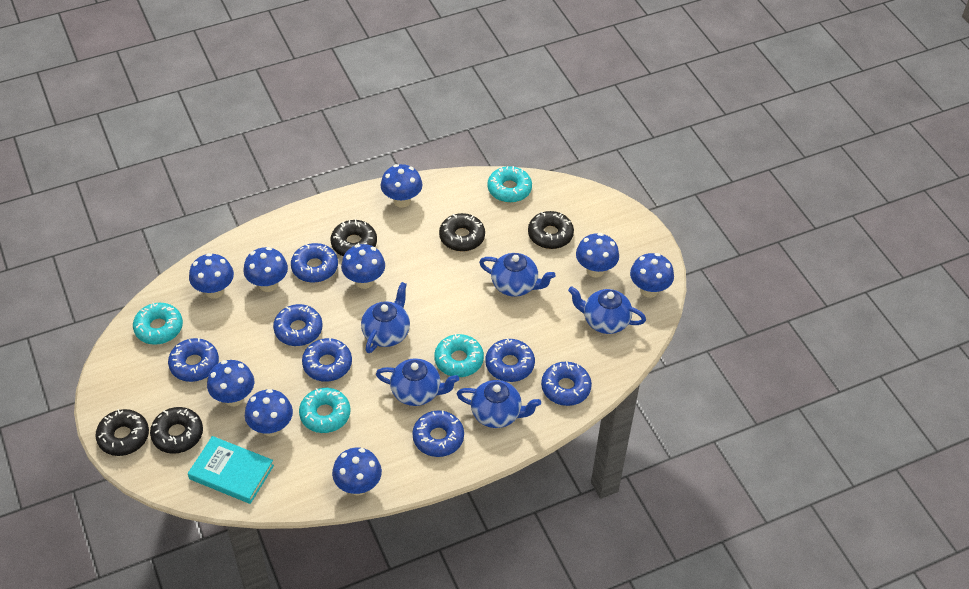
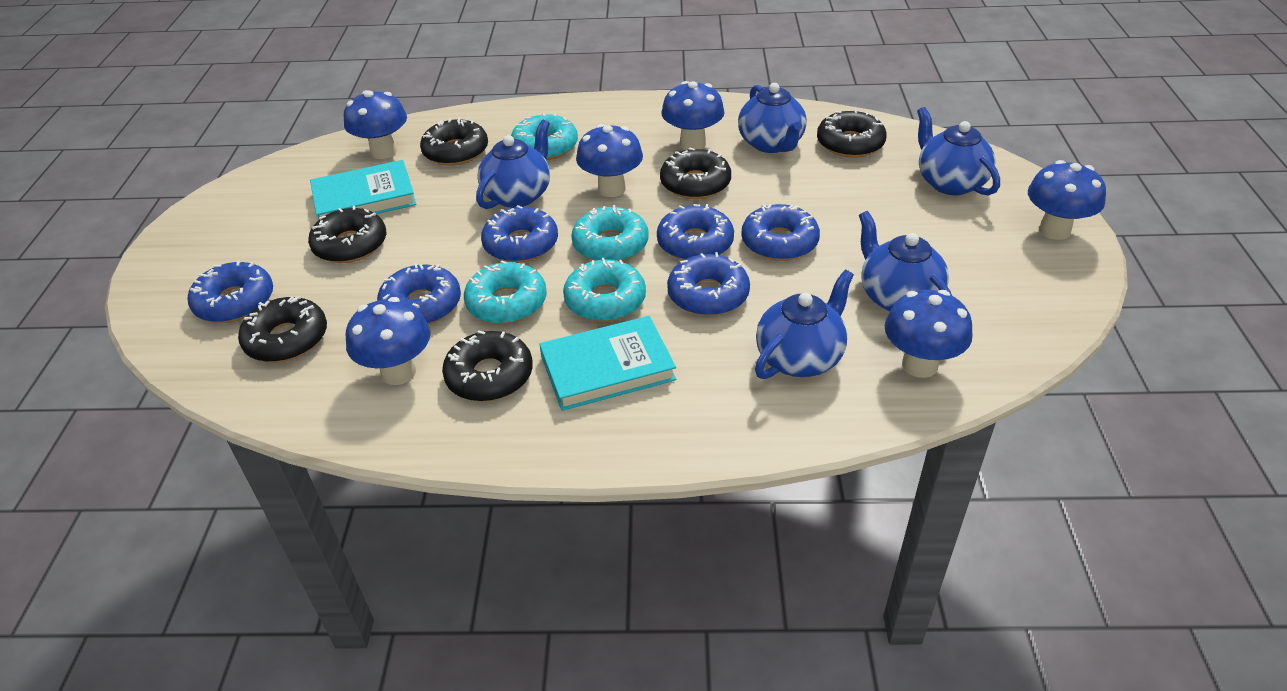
black donut: [95,409,149,456] [150,407,203,454] [331,219,377,256] [439,213,485,251] [528,211,574,249] = 5 -> [238,296,327,362] [308,206,386,263] [420,118,488,166] [442,330,533,402] [660,148,731,199] [817,110,887,158] = 6
blue donut: [168,338,219,382] [273,304,323,346] [291,243,338,283] [302,338,352,382] [412,410,464,457] [485,338,535,382] [541,362,592,406] = 7 -> [188,261,273,323] [377,263,461,325] [481,205,558,263] [657,204,734,260] [667,252,750,316] [741,204,820,261] = 6
blue mushroom: [189,253,234,299] [207,360,254,406] [243,247,288,292] [245,389,293,437] [332,448,382,496] [341,244,385,289] [381,164,422,208] [576,233,619,278] [630,253,674,298] = 9 -> [344,90,407,159] [346,297,431,385] [576,124,643,197] [661,81,724,150] [884,290,972,378] [1028,160,1106,240] = 6
turquoise book: [188,436,274,504] = 1 -> [310,160,417,218] [539,316,676,411] = 2

